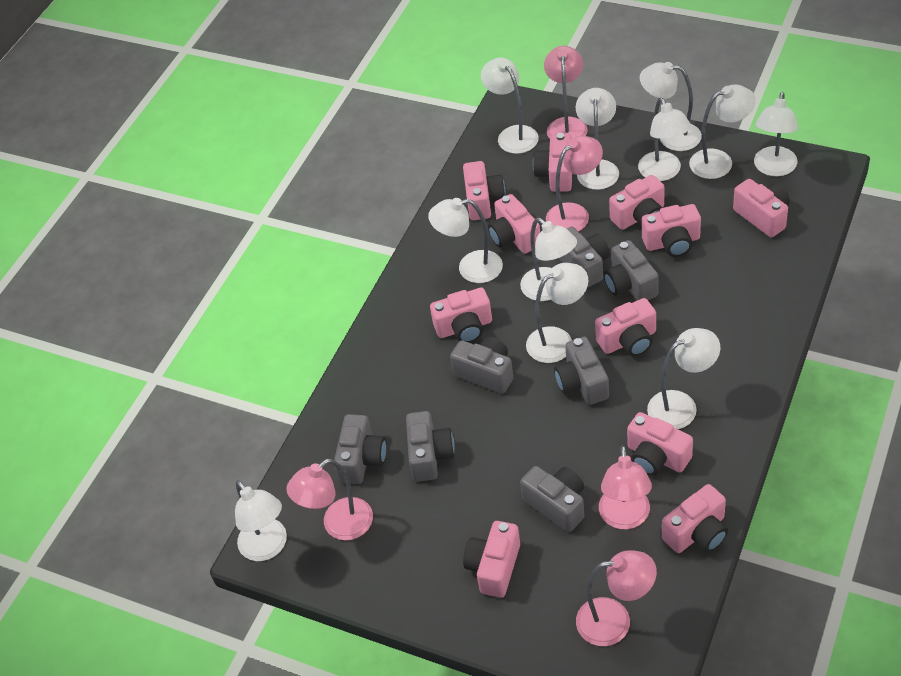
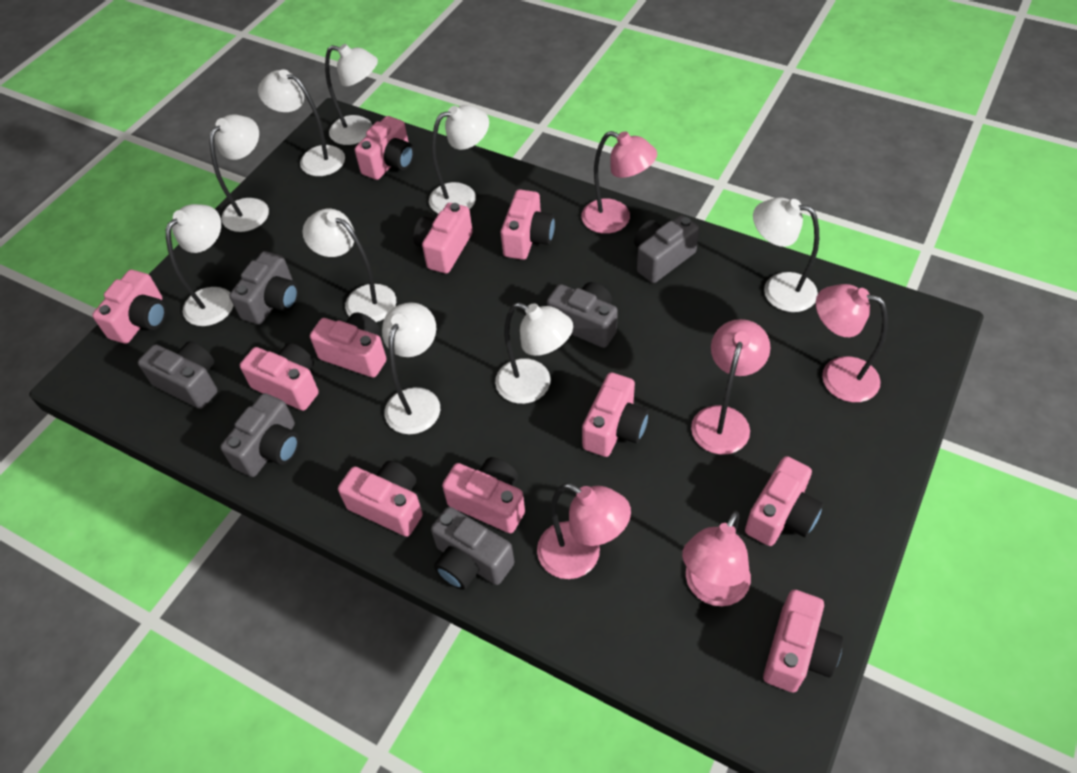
grey camera: [334,414,387,484] [406,411,455,482] [450,337,513,394] [520,466,584,532] [554,337,609,405] [559,226,610,288] [603,240,659,300] = 7 -> [138,341,218,409] [220,393,299,477] [230,251,299,325] [431,507,514,590] [547,282,618,348] [634,215,699,283] = 6
white lamp: [235,480,287,561] [428,198,503,283] [481,57,539,154] [520,218,577,301] [526,263,588,363] [576,88,619,190] [638,98,691,181] [640,62,702,151] [647,328,720,429] [689,84,756,179] [754,92,798,176] = 11 -> [166,204,234,326] [210,115,269,232] [258,69,345,176] [303,209,396,322] [325,44,378,145] [382,302,440,434] [429,105,489,214] [495,303,573,404] [753,197,819,312] = 9

